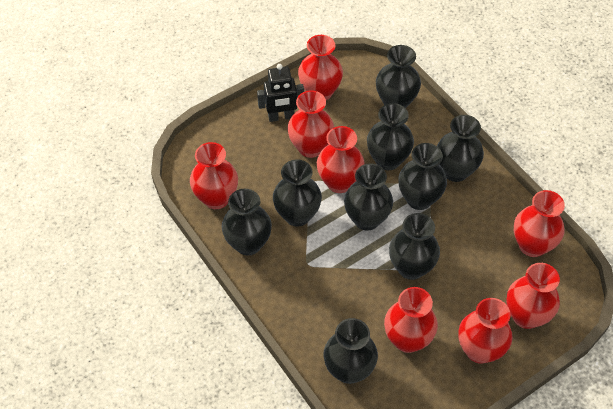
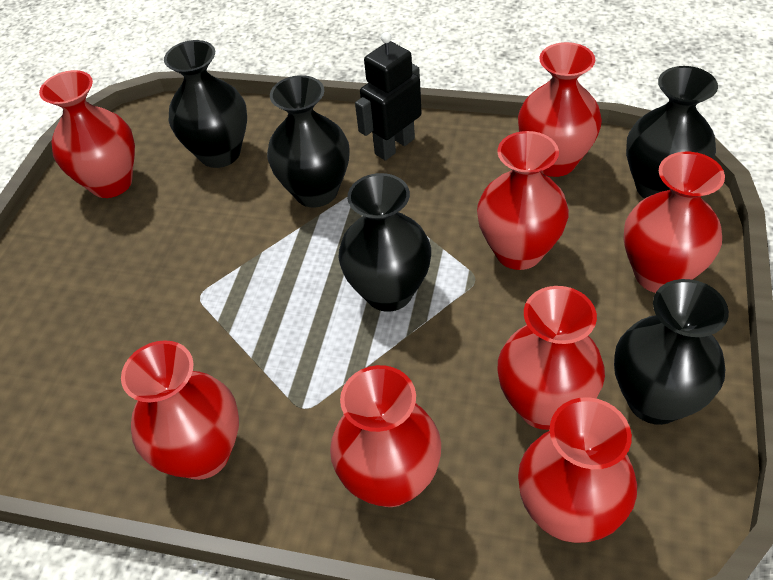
black vase: [222,189,272,256] [273,159,322,227] [324,318,378,384] [344,163,393,231] [367,103,414,170] [376,45,421,108] [389,213,440,280] [398,143,447,210] [437,115,484,182] = 9 -> [164,40,247,168] [267,75,350,207] [338,173,431,312] [614,279,729,425] [626,66,718,199] = 5

